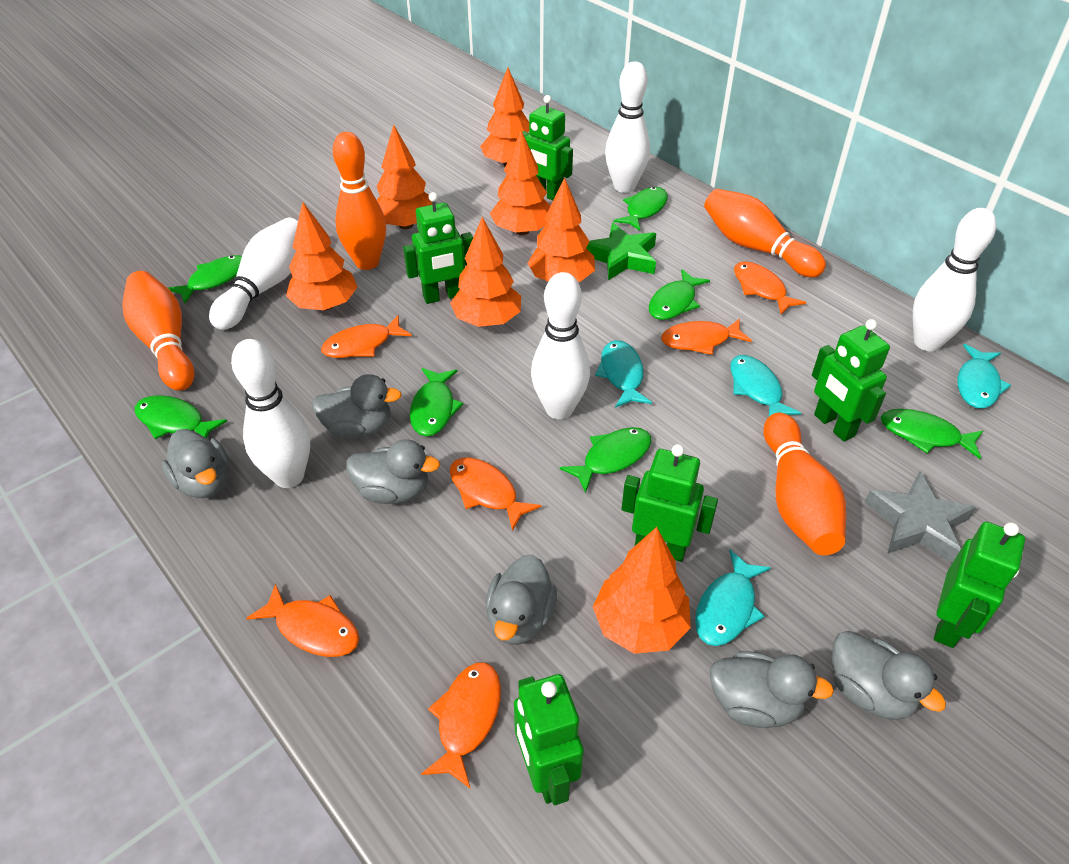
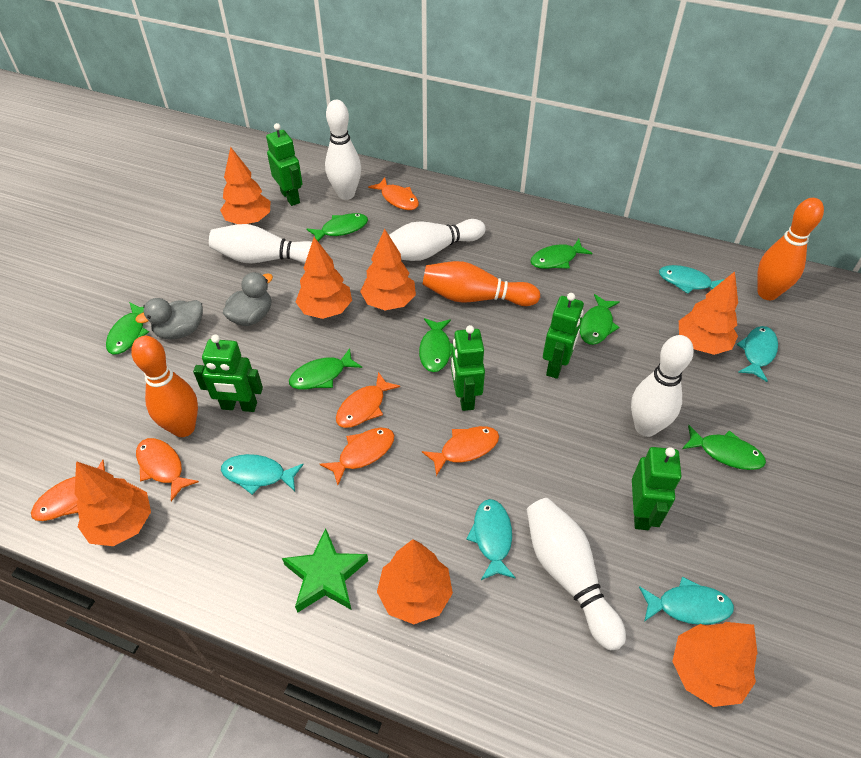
green robot: [403,192,473,304] [514,674,584,805] [518,95,573,200] [621,444,718,562] [812,319,890,442] [934,522,1025,648] = 6 -> [193,335,263,412] [266,123,303,206] [451,325,485,411] [543,293,584,379] [632,447,681,530] = 5
grey duck: [162,429,229,498] [312,374,402,438] [346,439,440,504] [485,554,557,645] [710,652,834,728] [832,631,946,720] = 6 -> [135,298,203,339] [223,272,273,326] = 2
grey star: [864,471,976,563] = 1 -> none = 0
orange bowling pin: [122,271,194,391] [333,132,386,270] [704,189,826,278] [763,413,846,555] = 4 -> [131,336,198,437] [422,261,540,306] [757,198,824,300] = 3
turquoise fish: [595,340,652,408] [695,550,771,646] [730,355,801,416] [957,344,1011,409] = 4 -> [221,454,304,495] [466,499,516,580] [639,577,734,625] [659,265,725,294] [736,326,778,382] = 5

